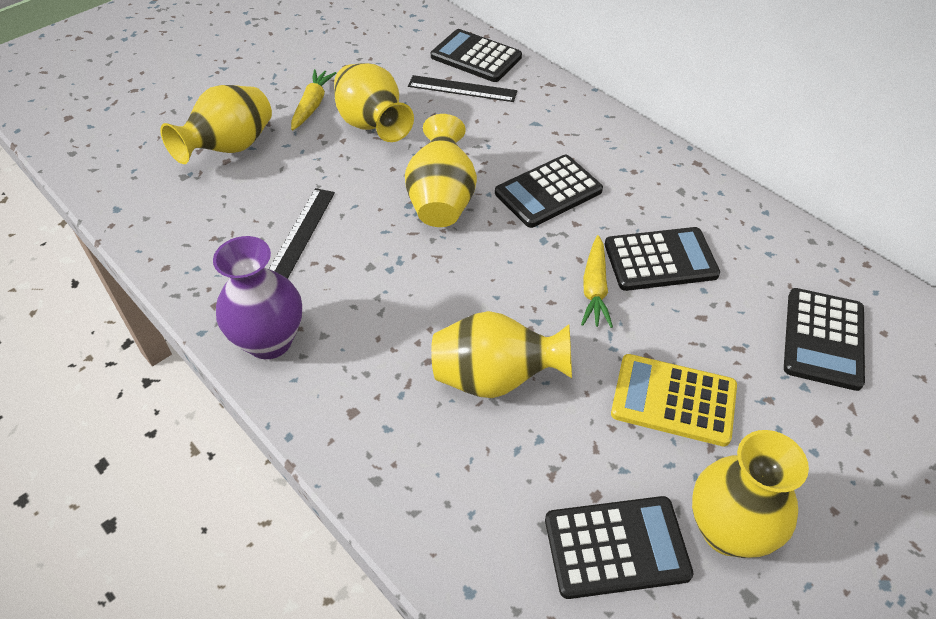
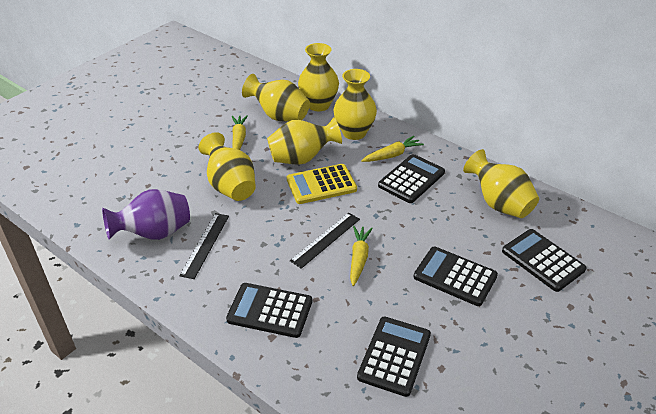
yellow carrot: [291,69,336,131] [581,235,613,328] = 2 -> [232,115,248,150] [350,226,373,286] [361,136,424,162] = 3
yellow vase: [160,85,272,164] [334,63,414,142] [405,114,477,227] [431,311,572,398] [692,430,809,558] = 5 -> [198,132,256,201] [242,74,310,122] [267,117,342,165] [298,43,339,111] [334,69,377,140] [463,149,539,218] = 6

